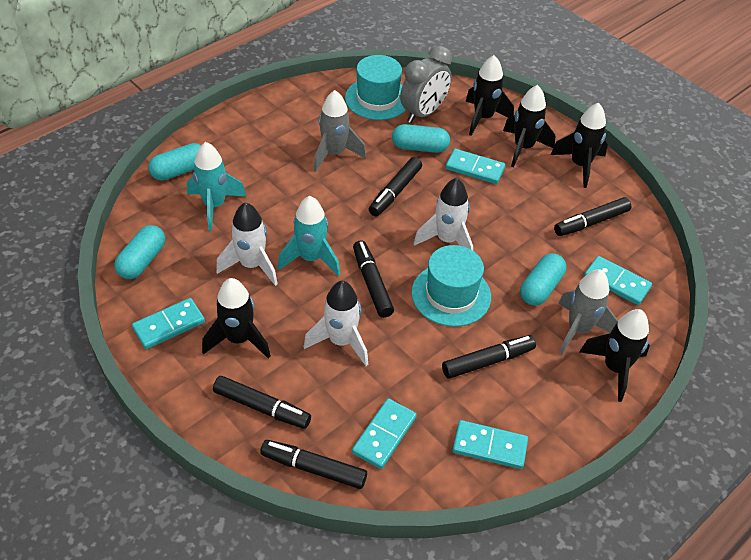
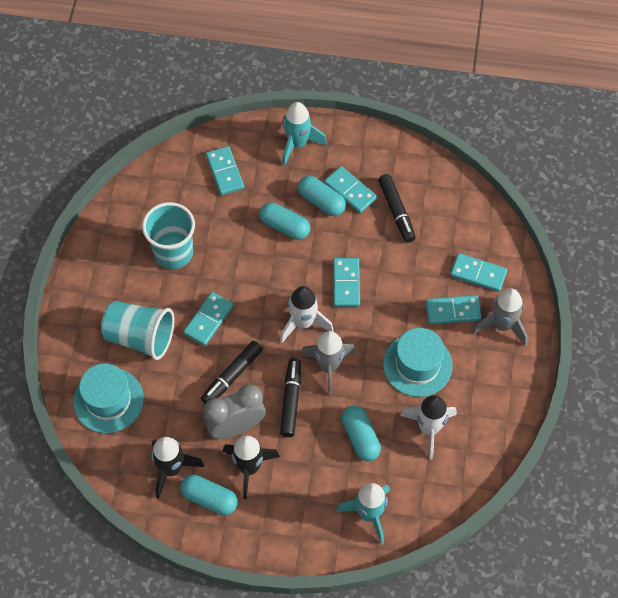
black marker: [213,376,311,429] [260,440,367,489] [353,240,394,318] [369,157,422,216] [442,335,536,379] [554,197,631,236] = 6 -> [201,341,263,404] [280,358,301,437] [378,174,416,243] = 3
black rocket: [202,278,271,359] [465,55,514,136] [503,85,555,167] [551,103,608,188] [579,309,650,402] = 5 -> [151,437,204,499] [223,436,280,499] = 2
turquoise cup: none = 0 -> [101,301,174,360] [142,202,195,269] = 2
turquoise domino: [132,298,205,349] [352,398,417,469] [445,149,505,184] [452,420,528,469] [584,256,652,305] = 5 -> [183,292,234,346] [206,146,244,195] [324,166,377,213] [333,258,360,307] [426,295,482,325] [450,253,507,292] = 6
white rocket: [216,202,278,286] [303,281,368,366] [413,178,473,250] = 3 -> [280,286,334,343] [400,395,457,460] = 2

